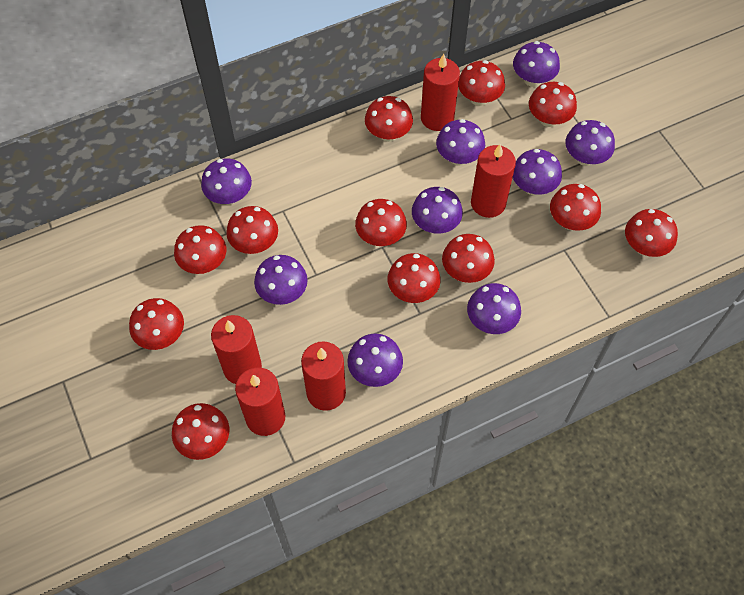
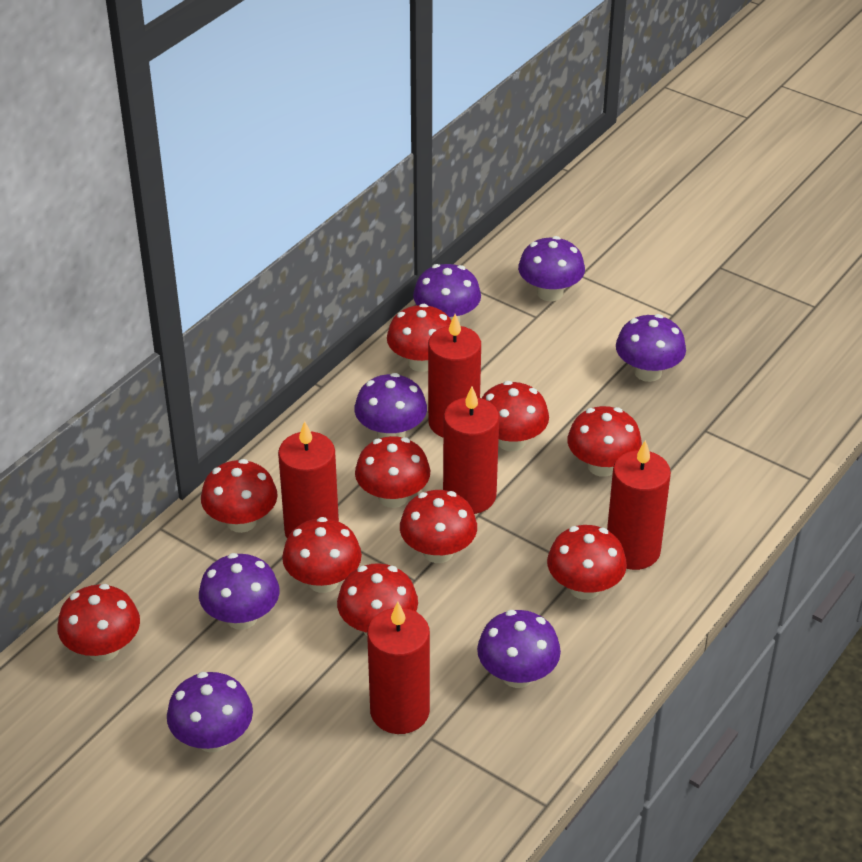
purple mushroom: [201,158,252,205] [254,255,308,305] [347,333,403,387] [412,187,463,234] [436,119,485,166] [467,283,521,334] [513,41,560,87] [513,149,562,195] [565,120,615,166] = 9 -> [167,672,253,752] [199,553,280,630] [355,373,427,439] [413,264,481,323] [477,610,561,688] [518,236,585,301] [616,314,686,382] = 7
red mushroom: [129,298,184,350] [172,403,229,460] [174,225,226,274] [226,206,278,254] [355,199,407,246] [365,96,413,142] [388,253,441,303] [442,234,495,283] [458,60,505,106] [529,82,577,127] [550,184,601,231] [625,209,678,257] = 12 -> [57,584,140,662] [201,459,277,533] [282,517,362,593] [337,563,418,636] [355,436,430,508] [387,304,451,372] [400,490,477,563] [482,381,549,452] [547,525,627,600] [567,406,642,477] = 10

